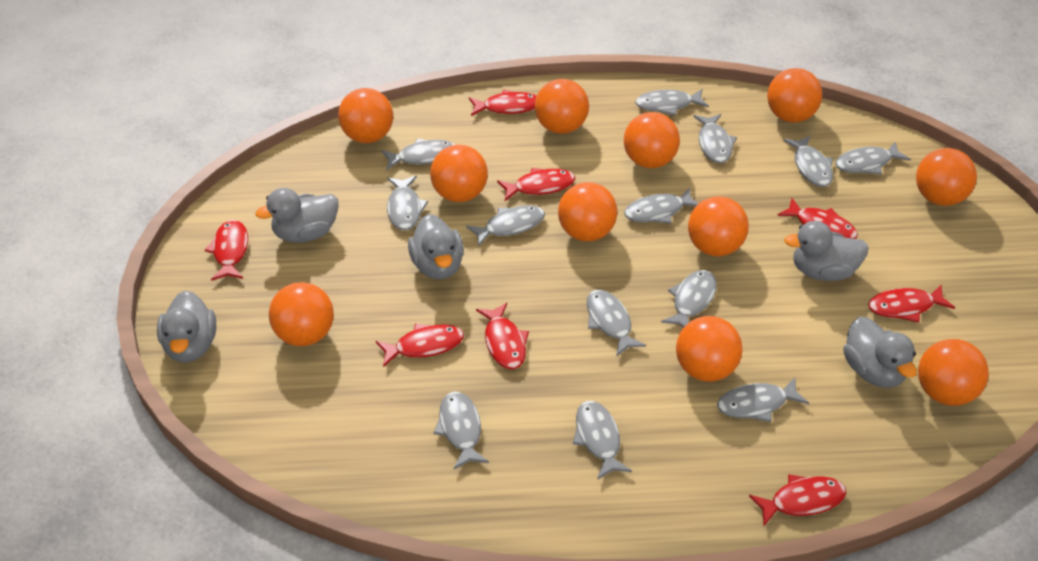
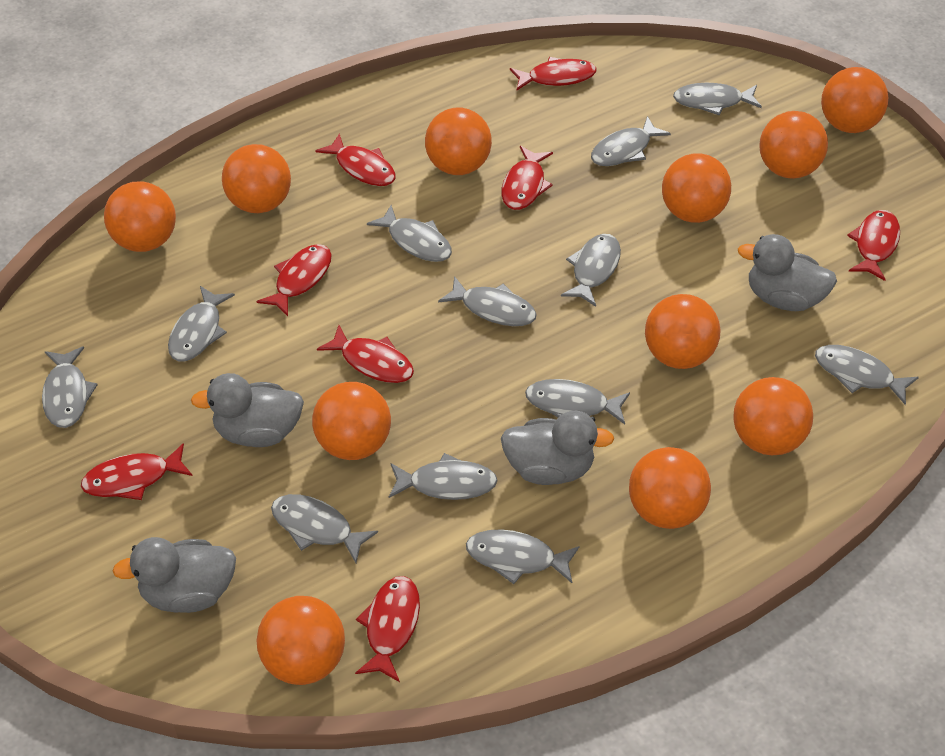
grey duck: [157,290,216,362] [255,188,339,243] [408,214,464,279] [784,221,869,281] [843,317,917,388] = 5 -> [112,537,236,613] [191,373,304,447] [501,411,614,485] [738,234,837,311] = 4
grey fish: [381,139,456,170] [387,176,428,230] [433,392,489,469] [466,205,545,246] [573,401,632,480] [587,290,646,356] [624,188,699,223] [635,89,709,116] [661,270,717,328] [693,114,737,163] [717,377,809,422] [783,135,833,187] [835,142,910,174] = 13 -> [42,346,98,428] [168,286,235,361] [271,494,378,563] [367,205,452,262] [389,453,498,500] [438,276,537,326] [466,529,579,584] [525,379,630,424] [561,234,621,307] [591,116,671,166] [673,83,762,115] [815,345,919,405] = 12

